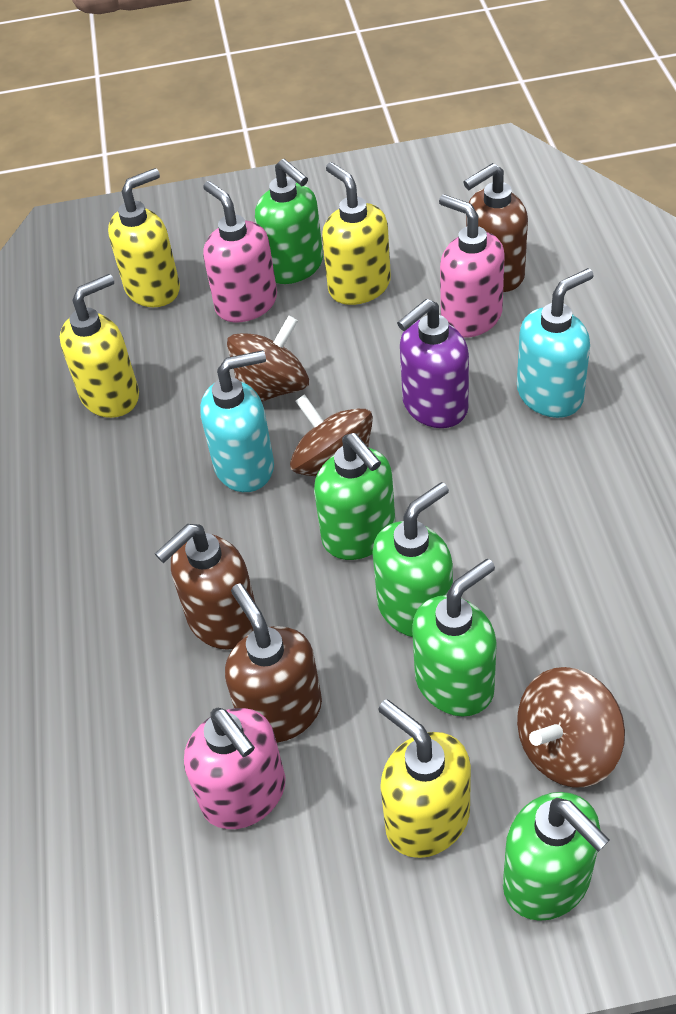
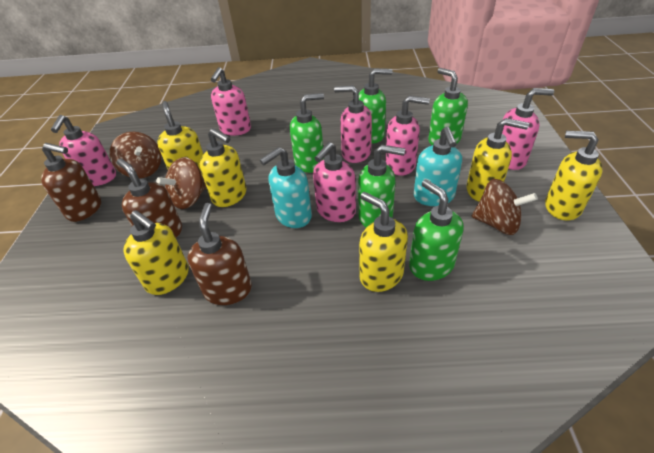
pink soap dispenser: [184,708,285,829] [203,181,277,322] [439,194,505,338] = 3 -> [51,115,116,186] [211,67,251,136] [313,142,356,222] [334,85,372,163] [385,95,430,176] [502,88,554,170] = 6
purple soap dispenser: [397,299,469,428] = 1 -> none = 0
yellow soap dispenser: [60,274,139,418] [108,168,180,307] [322,162,391,305] [378,700,471,858] = 4 -> [123,210,189,295] [157,101,203,177] [200,128,246,207] [359,192,408,292] [467,118,529,202] [545,131,603,221] = 6

